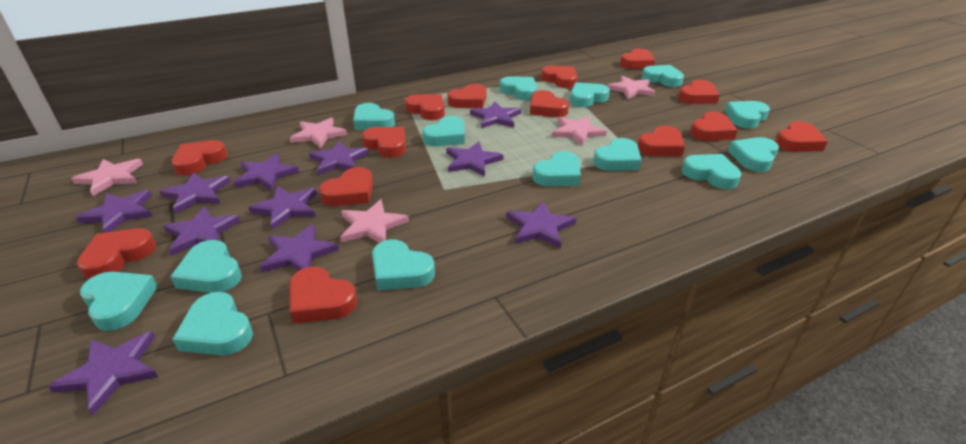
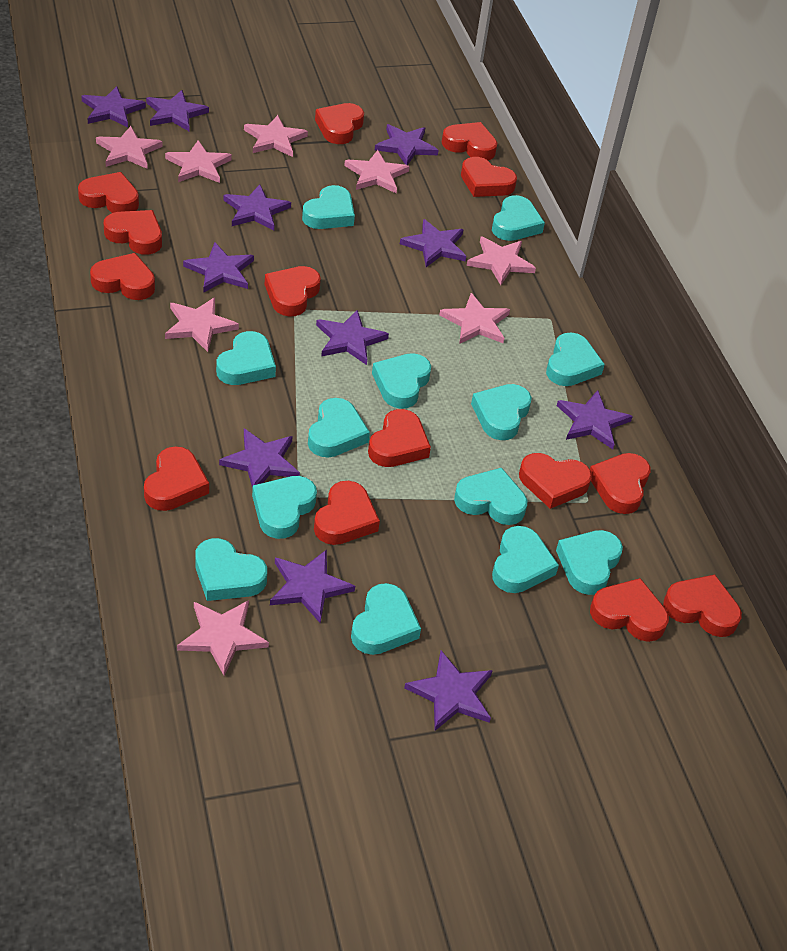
pink star: [71,159,143,196] [290,117,347,148] [340,199,409,243] [552,116,607,146] [607,76,655,99] = 5 -> [96,126,163,169] [165,140,232,183] [165,297,239,352] [177,600,269,676] [244,115,308,157] [344,150,410,193] [439,293,510,344] [467,237,536,285] = 8
turquoise heart: [80,272,158,331] [170,240,242,293] [172,292,253,356] [353,103,395,130] [372,239,435,290] [422,116,465,146] [500,76,537,100] [532,151,581,186] [570,82,610,107] [593,138,641,171] [642,65,684,87] [682,154,741,189] [725,101,770,128] [728,137,779,172] = 14 -> [195,538,267,601] [216,331,276,385] [252,476,317,539] [302,185,355,229] [308,398,370,457] [351,583,421,655] [372,353,431,409] [454,468,527,525] [471,384,532,440] [492,195,545,241] [492,526,559,593] [546,332,605,386] [556,530,623,595] = 13

